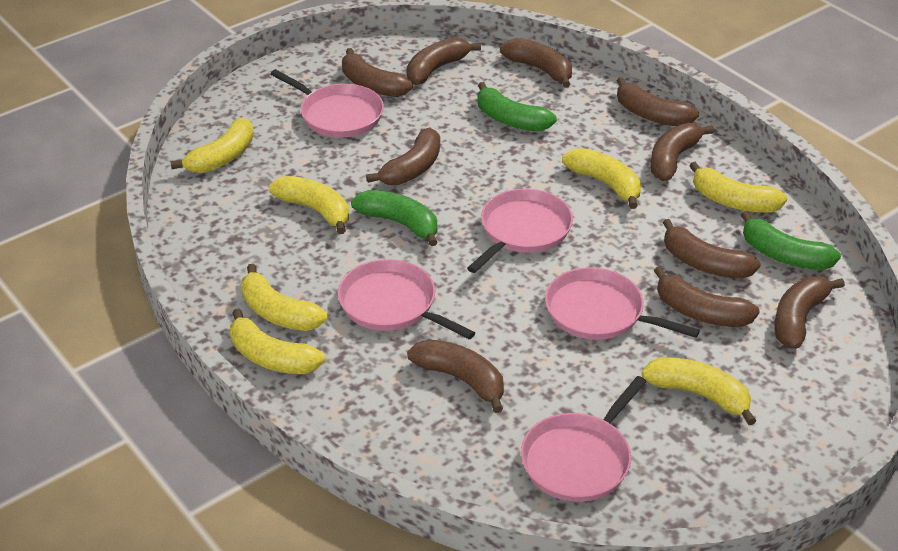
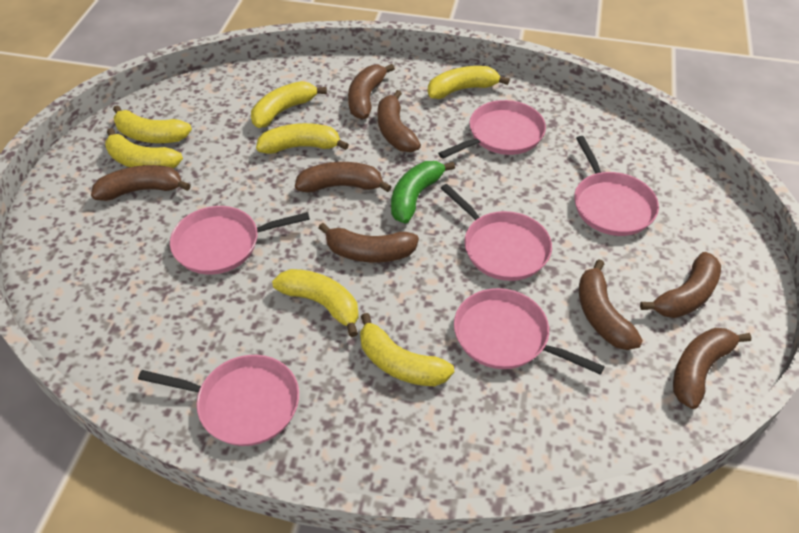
brown banana: [342,48,413,97] [366,127,440,185] [407,37,481,85] [407,339,504,413] [500,38,572,88] [617,77,699,126] [650,123,714,181] [654,266,760,327] [663,219,760,279] [774,277,845,349] = 10 -> [91,165,191,201] [295,162,392,193] [318,223,419,262] [348,64,395,119] [378,90,421,152] [579,259,643,350] [640,252,721,318] [673,328,752,409] = 8
green banana: [351,190,438,246] [477,82,557,131] [741,211,841,270] = 3 -> [391,161,455,224] = 1
pink pan: [270,69,384,138] [338,259,475,339] [467,189,573,273] [521,376,646,502] [545,267,700,340] = 5 -> [138,355,299,446] [170,206,310,274] [438,100,546,159] [441,184,552,281] [454,288,605,375] [574,136,659,236] = 6

